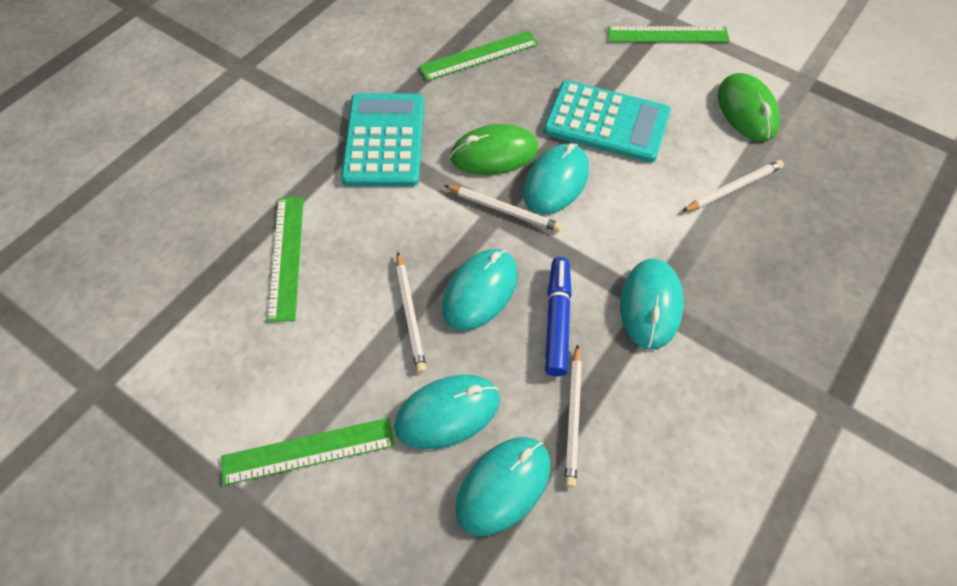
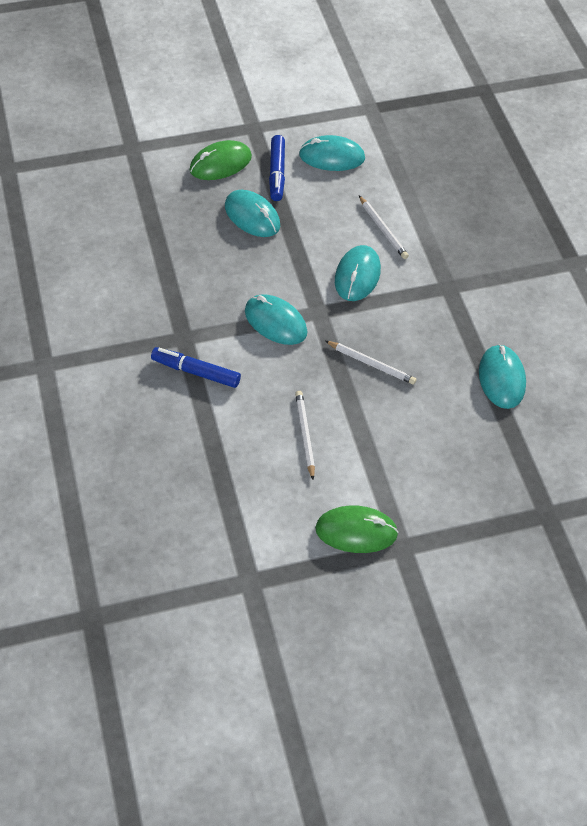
blue marker: [545,257,572,376] = 1 -> [151,347,241,388] [269,135,285,201] = 2
green ruler: [221,418,395,486] [267,197,304,322] [419,31,539,81] [607,26,730,42] = 4 -> none = 0
turquoise calculator: [341,93,424,187] [544,80,671,163] = 2 -> none = 0
white pencil: [396,252,426,373] [444,185,562,232] [565,344,582,488] [682,160,784,212] = 4 -> [295,391,315,479] [325,341,416,385] [359,196,409,259] = 3

